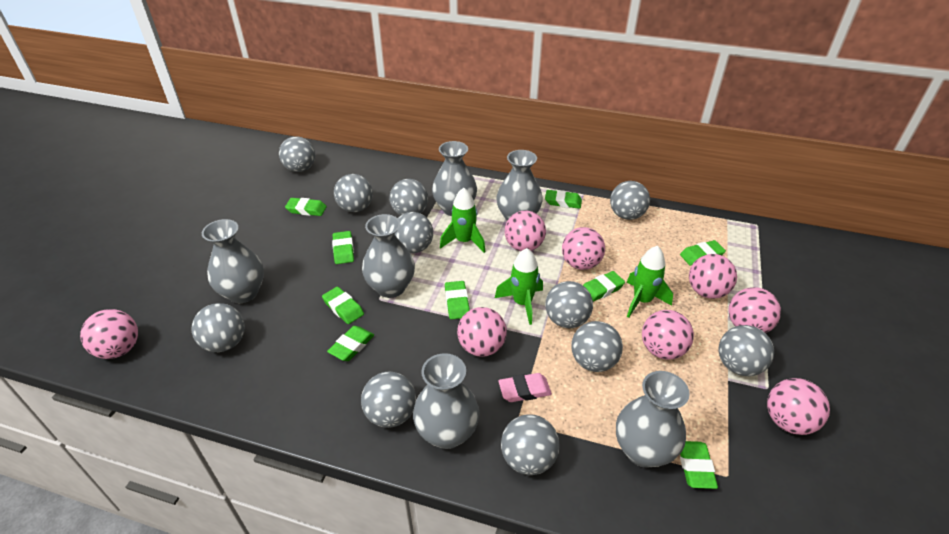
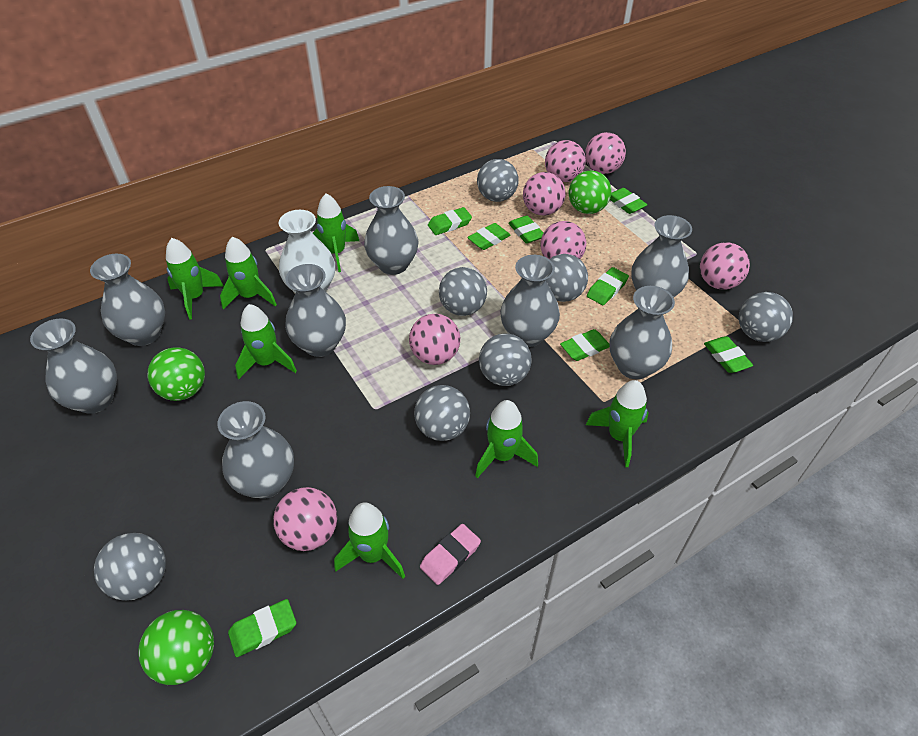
green ball: none = 0 -> [138,610,214,685] [148,347,205,401] [569,170,612,214] = 3
green eraser: [285,198,327,216] [322,287,364,324] [327,326,374,361] [332,231,354,264] [445,281,470,319] [545,190,582,209] [583,271,625,302] [680,240,726,265] [680,441,718,489] = 9 -> [228,599,296,657] [428,207,472,235] [467,223,511,250] [508,216,543,244] [560,329,610,361] [587,267,629,305] [610,188,647,214] [704,336,753,373] = 8
green rocket: [440,188,486,253] [495,248,543,325] [627,246,673,318] = 3 -> [166,238,224,319] [220,237,277,309] [235,304,297,379] [313,194,359,272] [334,502,405,579] [475,400,538,478] [586,380,649,467] = 7
grey ball: [191,303,245,352] [279,136,315,172] [334,174,373,212] [361,372,416,428] [390,179,428,215] [395,212,433,253] [501,414,559,475] [545,281,593,328] [571,321,623,372] [610,181,650,220] [719,325,774,376] = 11 -> [94,533,166,601] [414,385,470,441] [439,267,487,316] [477,159,518,202] [479,334,532,386] [546,254,588,302] [739,292,793,342] = 7
grey vase: [202,219,264,303] [362,214,415,298] [413,353,480,449] [432,141,477,216] [496,150,543,221] [616,371,690,468] = 6 -> [30,318,117,414] [90,254,165,346] [217,401,294,499] [285,264,346,357] [364,186,418,275] [500,255,560,347] [610,286,675,379] [631,215,692,298] = 8
pink ball: [80,309,138,359] [457,307,507,357] [505,210,546,251] [562,227,605,270] [642,310,694,360] [689,254,737,299] [728,287,781,333] [767,378,830,435] = 8 -> [273,487,337,551] [409,314,460,365] [523,172,565,216] [540,221,586,259] [545,140,586,182] [585,132,626,174] [700,242,750,290] = 7
white vase: none = 0 -> [279,210,335,293] = 1

